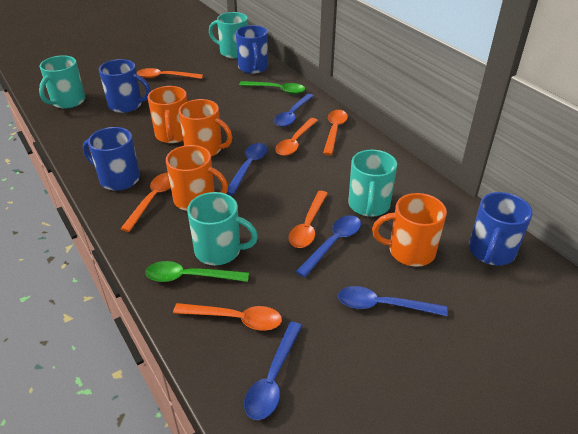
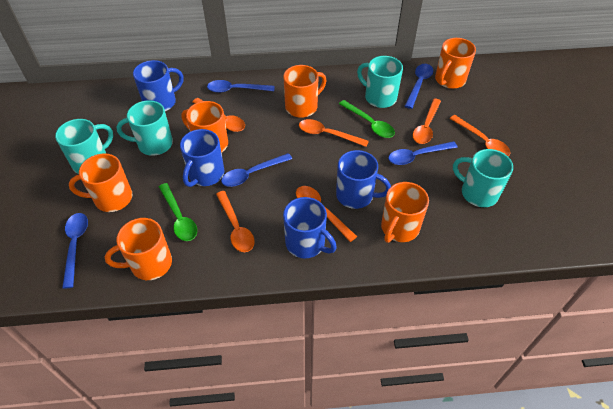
orange mug: [148,86,187,143] [166,145,228,211] [179,99,232,157] [372,193,447,267] = 4 -> [69,153,133,212] [105,218,172,280] [181,101,228,153] [283,65,326,118] [381,182,429,243] [435,38,476,89] = 6

